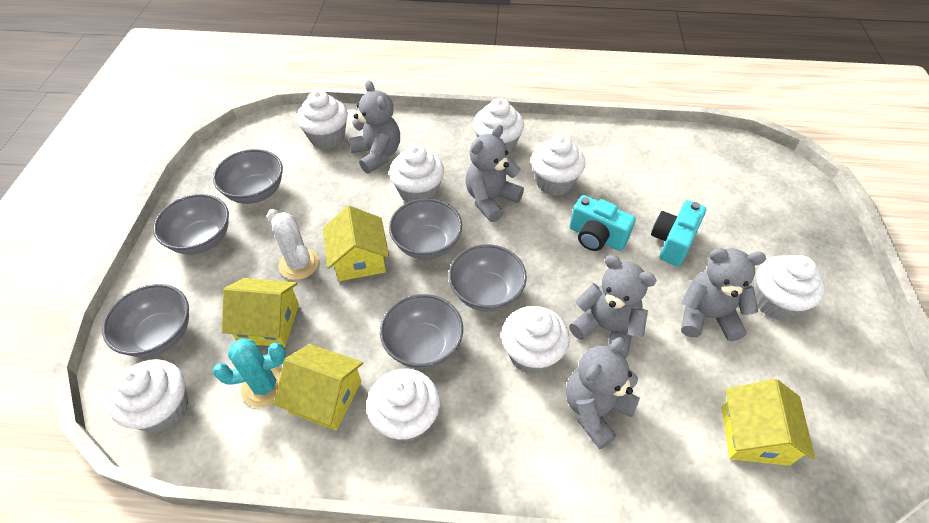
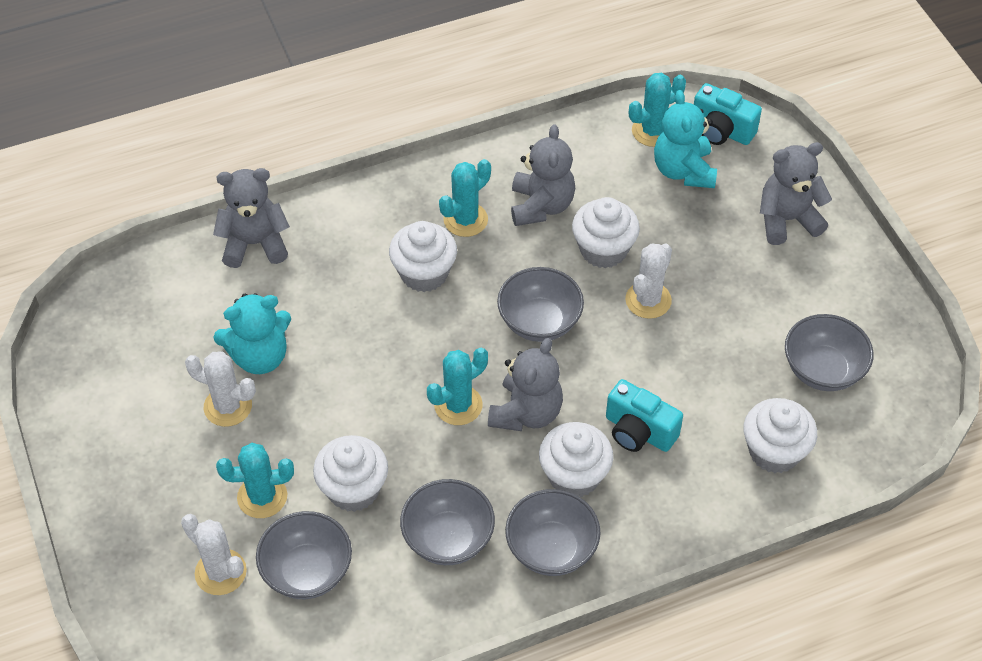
grey bowl: [102,284,189,357] [153,194,229,255] [213,149,283,204] [380,294,463,369] [389,198,462,260] [449,244,527,312] = 6 -> [256,511,352,599] [400,479,495,565] [497,267,584,342] [505,489,601,576] [785,314,874,391] = 5
grey teddy bear: [349,80,400,174] [466,125,524,222] [566,337,640,449] [569,255,657,358] [681,248,766,341] = 5 -> [213,168,290,268] [488,338,563,431] [511,124,575,226] [760,142,832,245] = 4
turquoise cactus: [213,338,286,407] = 1 -> [216,443,294,518] [427,348,488,425] [439,159,491,237] [629,73,686,147] = 4
turquoise teddy bear: none = 0 -> [213,293,291,374] [654,90,717,188] = 2
white cactus: [267,209,319,280] = 1 -> [181,514,247,595] [185,351,256,427] [625,243,672,319] = 3
white cupcake: [107,359,188,433] [297,90,348,149] [366,369,440,442] [389,145,444,203] [473,98,524,155] [501,306,570,375] [531,135,585,196] [754,255,825,320] = 8 -> [313,435,388,512] [389,221,457,292] [539,422,613,497] [572,197,640,268] [743,398,817,473] = 5
yellow house: [222,278,299,347] [274,344,363,431] [323,206,389,281] [721,379,815,466] = 4 -> none = 0

